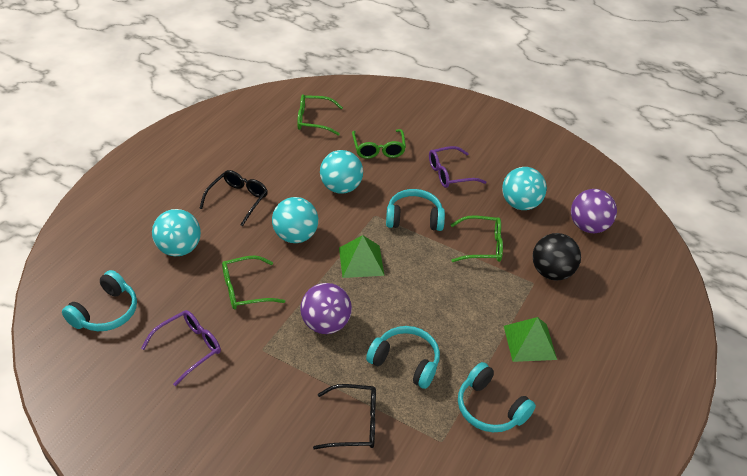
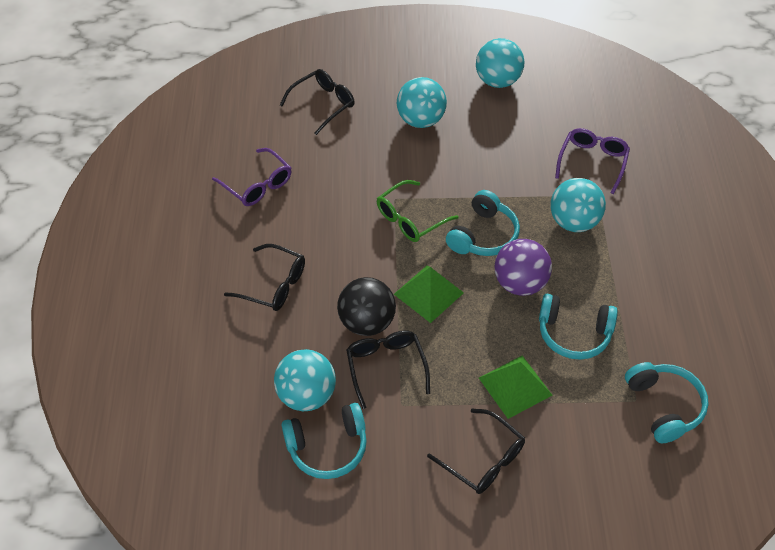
black glasses: [199,170,268,226] [313,384,376,449] = 2 -> [224,244,305,311] [280,69,355,135] [346,331,430,409] [427,409,525,494] = 4
green glasses: [222,256,285,309] [297,94,343,136] [352,129,406,159] [451,215,503,262] = 4 -> [377,180,459,242] = 1
purple ball: [300,283,352,334] [571,189,617,233] = 2 -> [495,239,552,296] = 1

